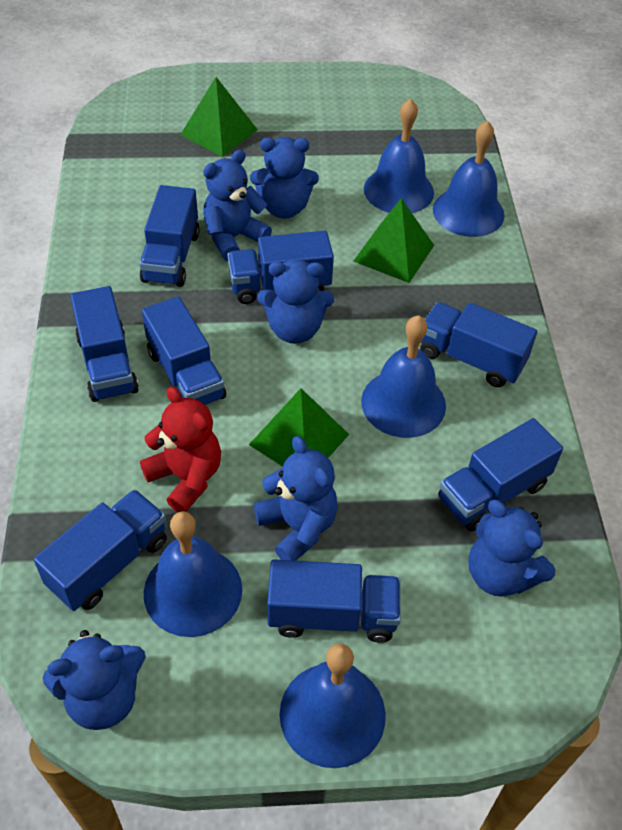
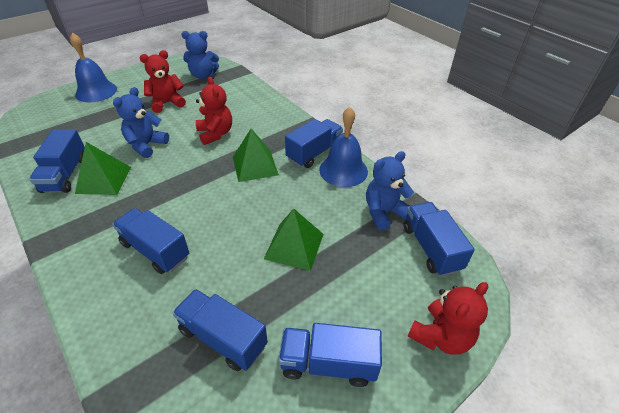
blue bell: [144,511,242,637] [280,644,386,768] [361,315,446,438] [364,98,434,213] [433,120,505,237] = 5 -> [70,33,117,102] [319,107,368,187] = 2
blue teddy bear: [42,630,146,730] [203,149,272,261] [250,137,319,219] [254,436,338,561] [257,259,334,344] [468,500,555,597] = 6 -> [113,87,169,158] [181,31,219,79] [366,151,414,230] = 3
blue truck: [34,489,167,611] [70,286,139,402] [139,185,200,287] [142,296,226,405] [227,231,334,304] [267,559,401,642] [420,302,537,387] [438,418,563,531] = 8 -> [29,129,85,193] [112,208,189,274] [172,289,268,371] [279,323,382,387] [285,119,343,168] [404,202,475,276] = 6
red teddy bear: [140,387,221,512] = 1 -> [139,50,186,113] [196,77,232,145] [408,282,488,355] = 3

